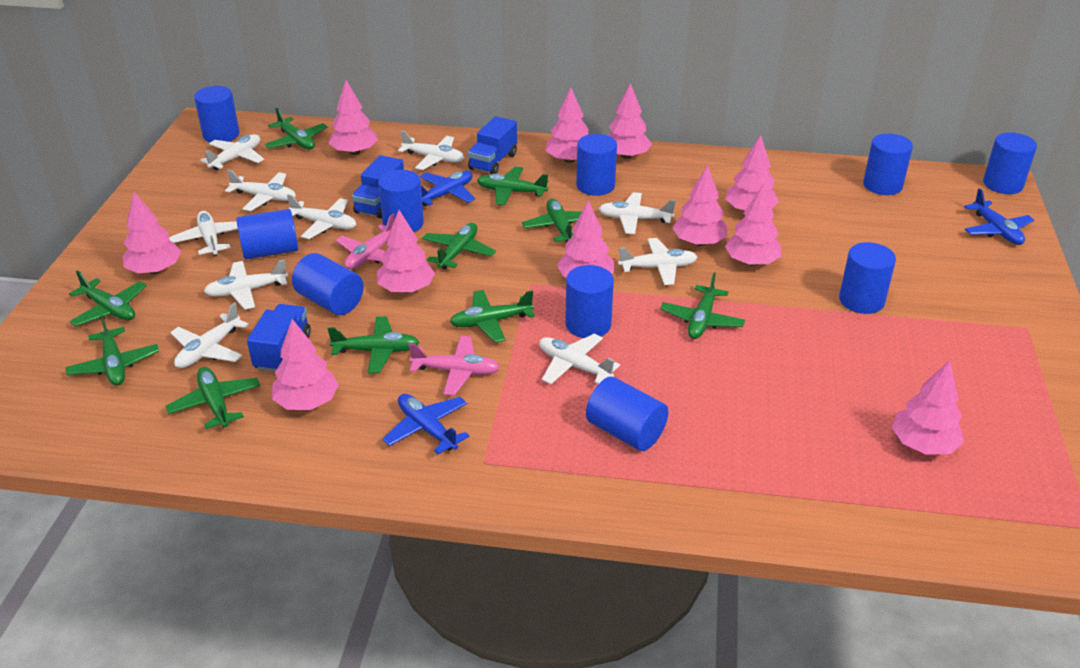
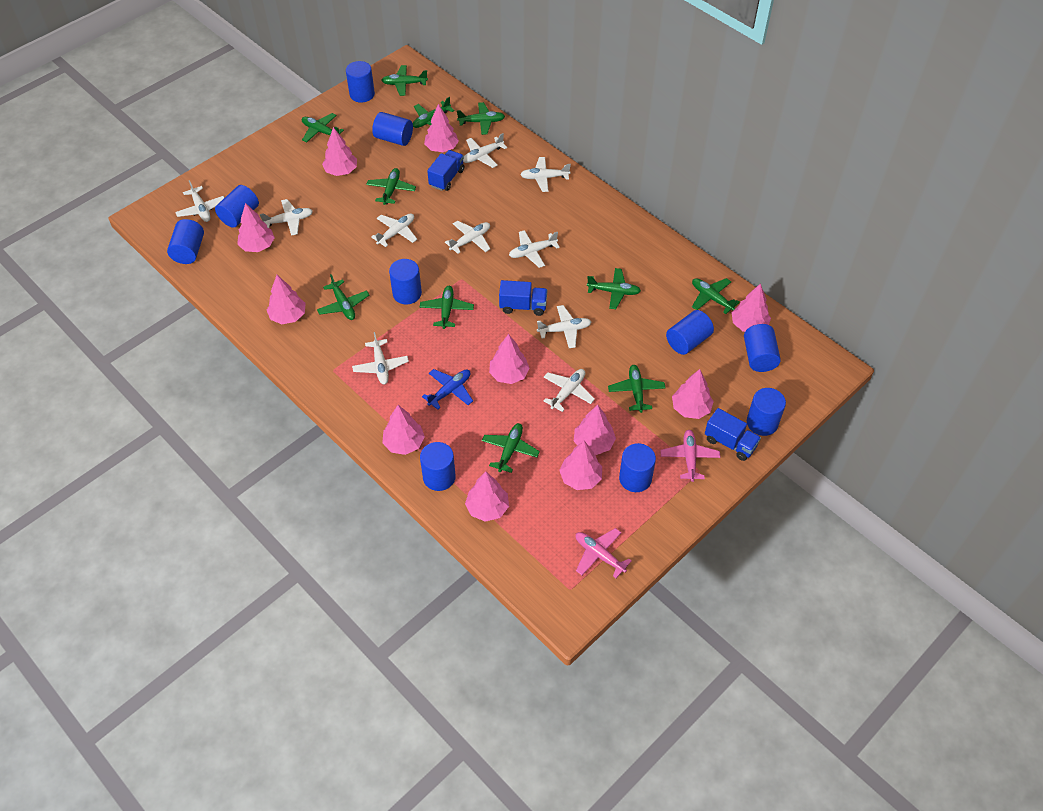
blue plane: [383,394,469,454] [420,170,475,206] [964,188,1034,245] = 3 -> [422,369,473,410] = 1
green plane: [65,315,159,386] [69,270,147,326] [165,367,260,429] [265,108,328,150] [328,316,419,373] [422,223,496,269] [450,290,535,343] [477,167,548,205] [522,198,597,243] [660,273,745,339] = 10 -> [302,113,344,142] [317,274,369,320] [366,168,416,205] [381,65,428,96] [413,97,455,128] [420,286,474,329] [457,102,505,135] [482,423,540,473] [587,268,641,309] [608,365,665,413] [692,278,740,314] = 11

